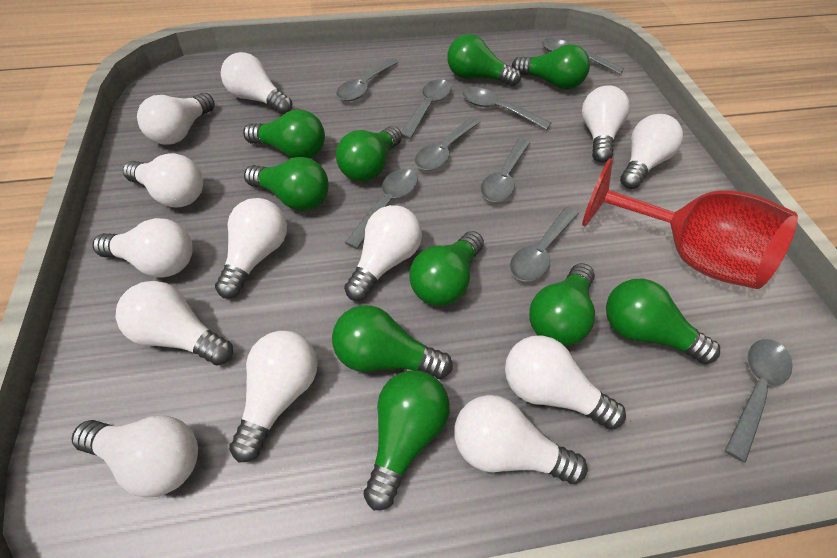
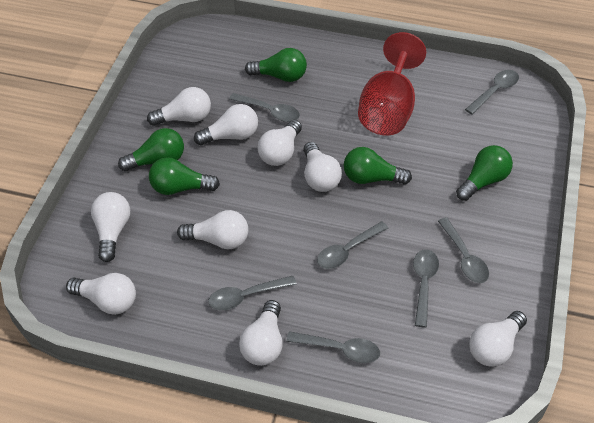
green light bulb: [243,109,325,158] [244,157,329,211] [332,305,453,379] [336,126,402,182] [363,370,450,510] [409,231,484,306] [447,34,521,86] [512,44,590,89] [529,263,595,346] [606,279,720,364] = 10 -> [118,128,184,172] [149,157,220,195] [245,48,307,82] [344,147,412,185] [456,145,513,201] = 5
grey spoon: [336,58,398,101] [345,169,418,249] [401,79,451,139] [415,117,481,171] [462,87,551,130] [481,138,530,202] [510,207,579,282] [542,38,624,74] [725,339,793,463] = 9 -> [208,276,297,310] [229,93,300,122] [286,331,380,363] [317,221,388,269] [413,249,439,327] [438,217,489,283] [465,70,519,115] = 7
white light bulb: [71,415,198,497] [92,218,193,277] [116,281,233,366] [123,153,203,208] [137,93,215,145] [215,198,287,299] [221,52,292,115] [229,331,318,463] [344,205,422,301] [454,395,588,484] [505,335,626,430] [582,85,630,163] [620,114,683,189] = 13 -> [66,273,136,315] [91,192,130,262] [147,87,211,126] [177,210,249,250] [194,104,258,145] [239,300,283,366] [258,120,302,166] [303,142,342,192] [469,311,527,367] = 9

